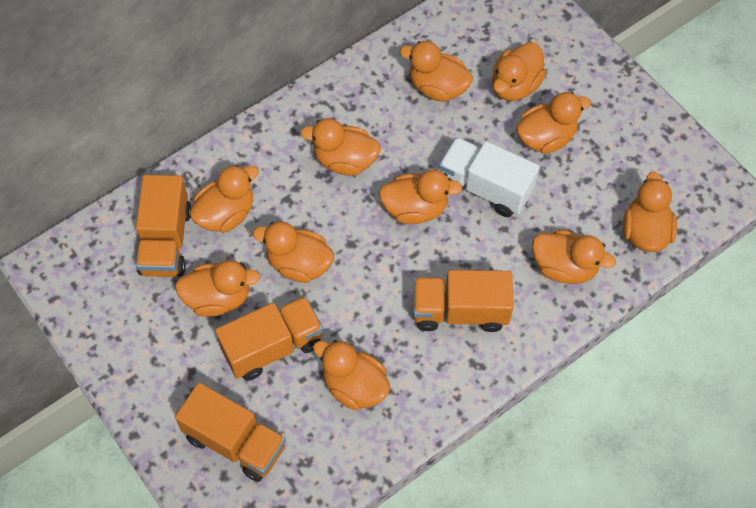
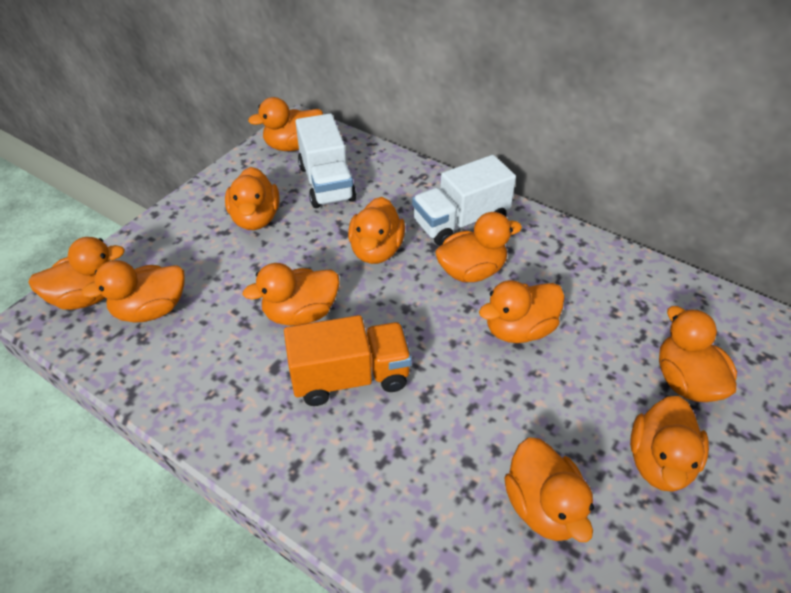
orange truck: [136,175,191,277] [175,383,286,482] [215,296,323,381] [413,270,514,332] = 4 -> [284,315,412,406] = 1
white truck: [439,137,539,217] = 1 -> [295,113,356,208] [412,155,516,246] = 2

